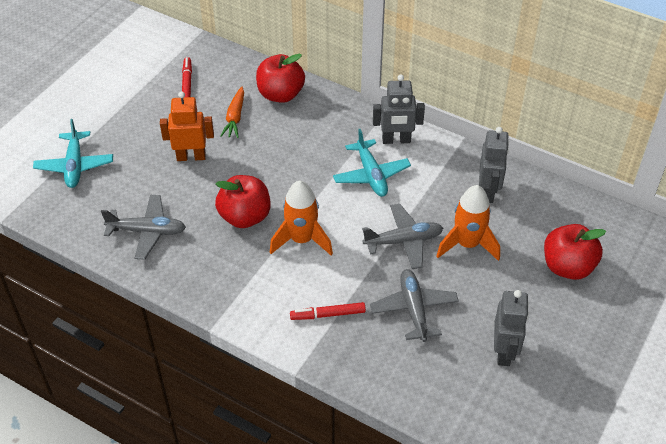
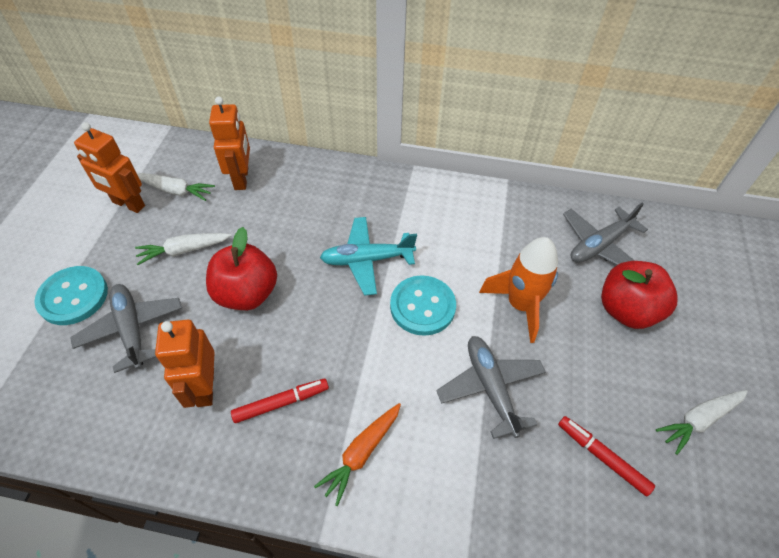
grey robot: [373,74,425,144] [479,127,509,203] [494,290,529,366] = 3 -> none = 0
orange robot: [160,92,214,161] = 1 -> [74,122,145,213] [155,320,215,408] [209,97,250,190] = 3
orange rocket: [270,180,333,255] [436,185,500,261] = 2 -> [479,237,558,343] = 1
red apple: [215,175,271,228] [256,54,305,103] [544,224,606,280] = 3 -> [206,227,277,310] [601,261,677,329] = 2
turquoise button: none = 0 -> [34,266,108,325] [390,275,456,336] = 2
turquoise plane: [33,119,113,188] [333,129,411,197] = 2 -> [320,217,417,296] = 1
white carrot: none = 0 -> [135,233,232,265] [137,173,215,201] [656,390,748,455] = 3

